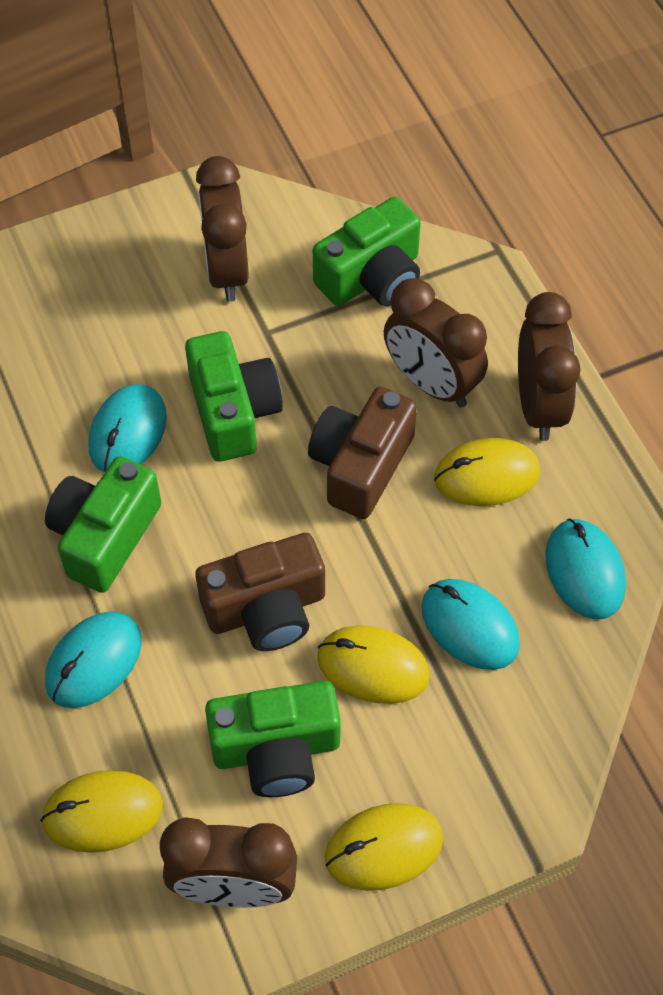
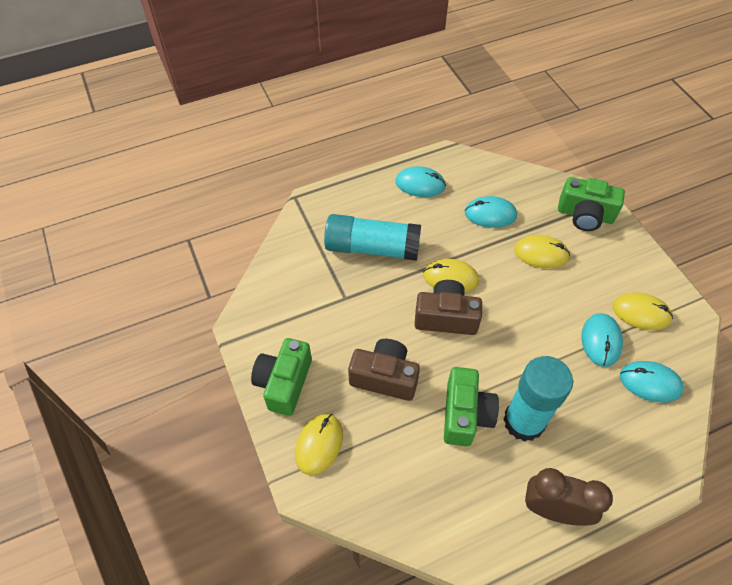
brown clock: [160,817,297,908] [196,156,249,302] [384,278,488,408] [518,292,581,441] = 4 -> [525,468,613,526] = 1
green camera: [45,456,162,593] [185,331,283,462] [205,681,341,797] [313,197,421,306] = 4 -> [251,338,312,416] [444,367,499,446] [558,177,625,231] = 3
turquoise glue stick: none = 0 -> [324,214,421,261] [503,356,573,442] = 2

